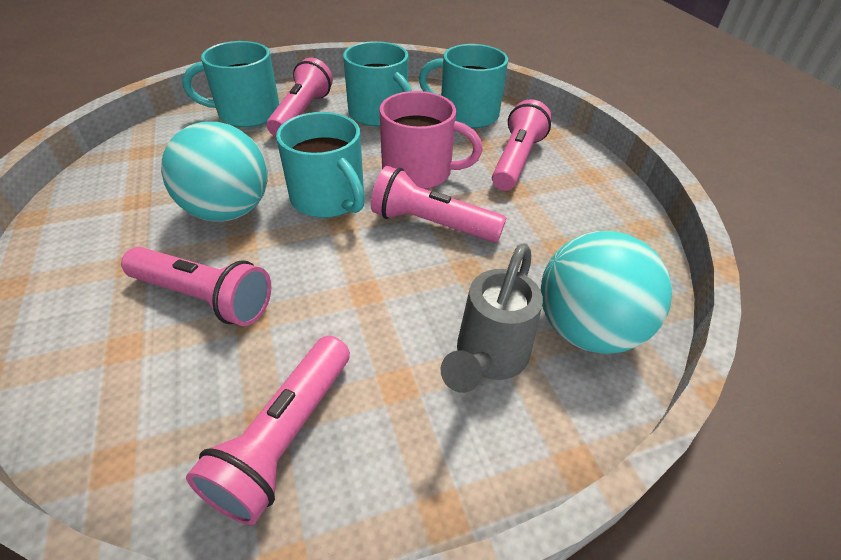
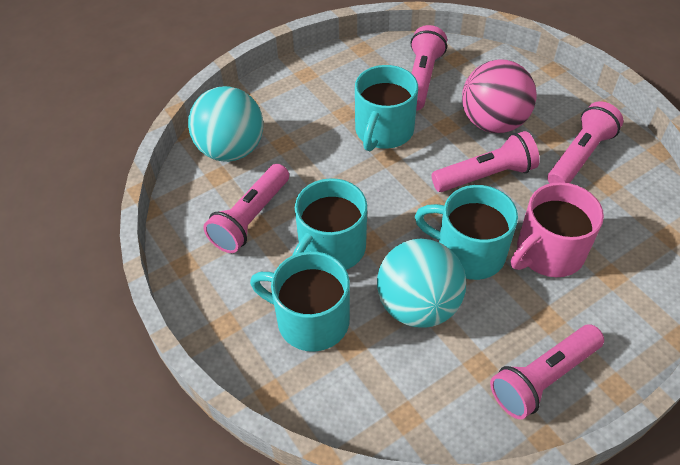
grey watering can: [441,243,543,393] = 1 -> none = 0
pink ball: none = 0 -> [462,60,537,133] = 1

